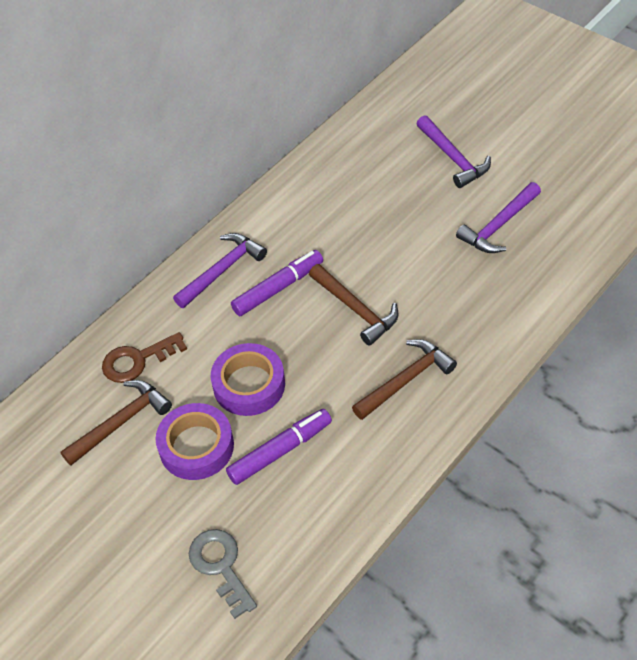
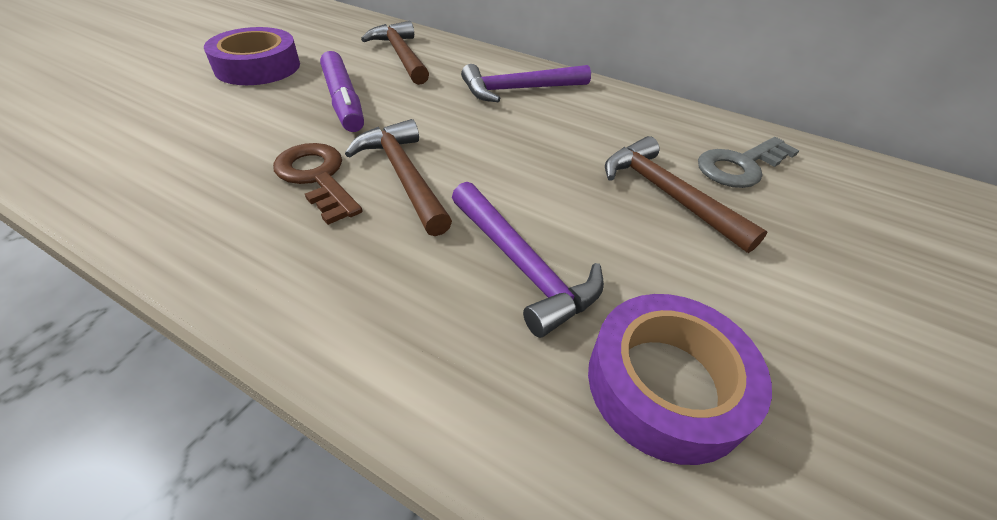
purple hammer: [173,233,267,308] [416,115,491,188] [456,182,541,253] = 3 -> [452,182,604,338] [461,64,591,102] = 2
purple marker: [226,409,332,485] [231,250,323,316] = 2 -> [320,51,364,132] = 1

